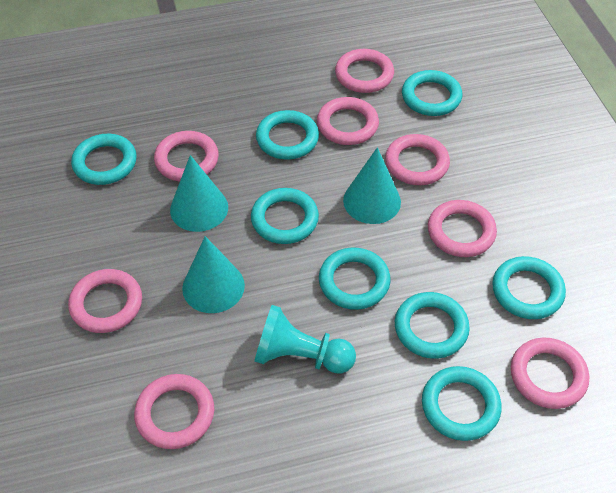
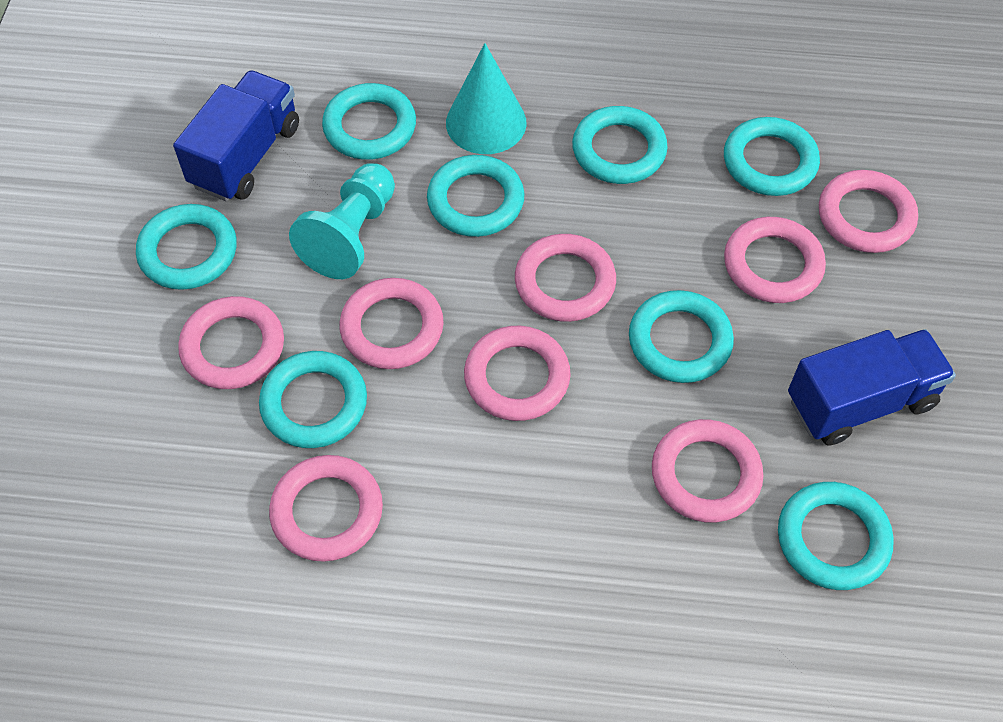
blue truck: none = 0 -> [173,70,299,201] [788,329,956,446] = 2
turquoise cone: [170,155,228,232] [182,236,245,313] [343,147,401,224] = 3 -> [446,43,527,154] = 1

